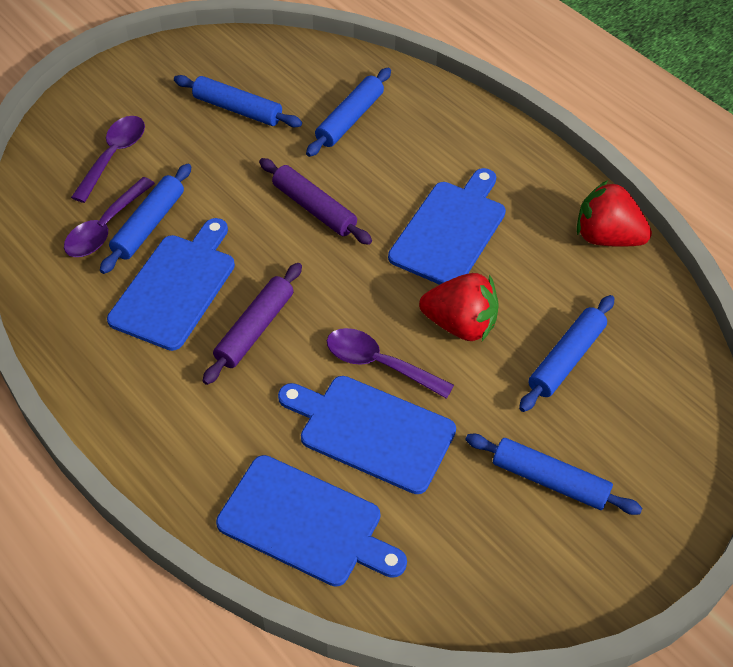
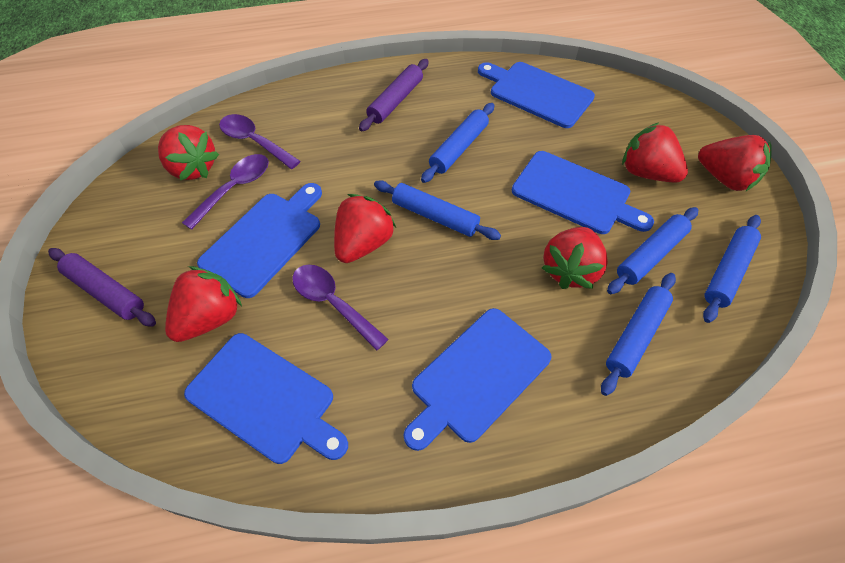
blue cutting board: [107,218,235,351] [216,455,407,587] [278,376,456,494] [388,168,506,285] = 4 -> [184,333,348,464] [197,183,322,298] [404,308,551,451] [478,62,595,128] [512,151,654,234] = 5
red strawberry: [419,273,498,341] [577,180,652,247] = 2 -> [158,125,219,180] [165,266,242,342] [334,194,396,263] [542,227,608,289] [622,123,688,183] [698,135,771,191] = 6

